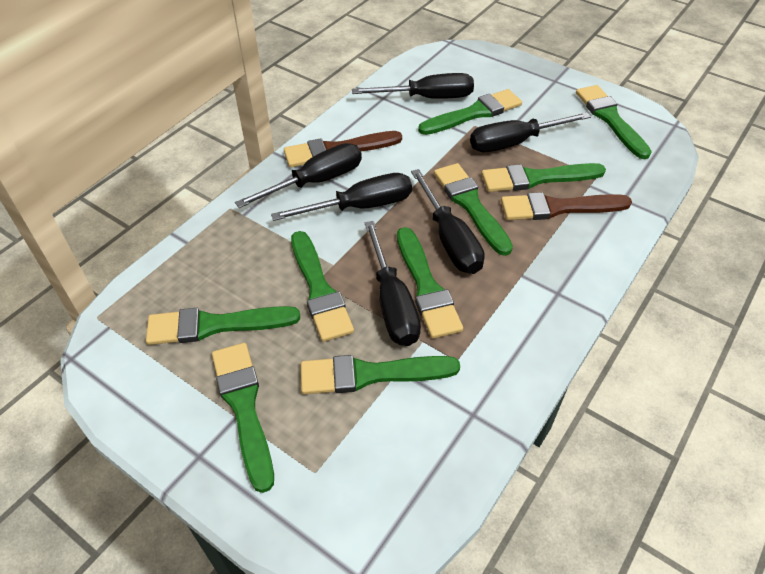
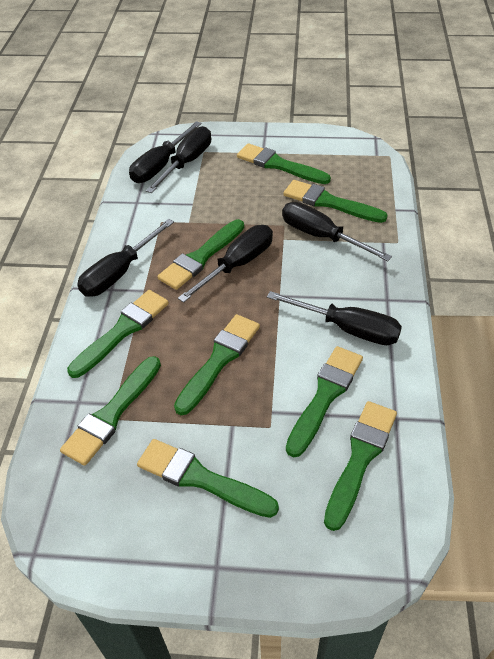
brown brush: [284,131,402,167] [501,192,632,220] = 2 -> none = 0

